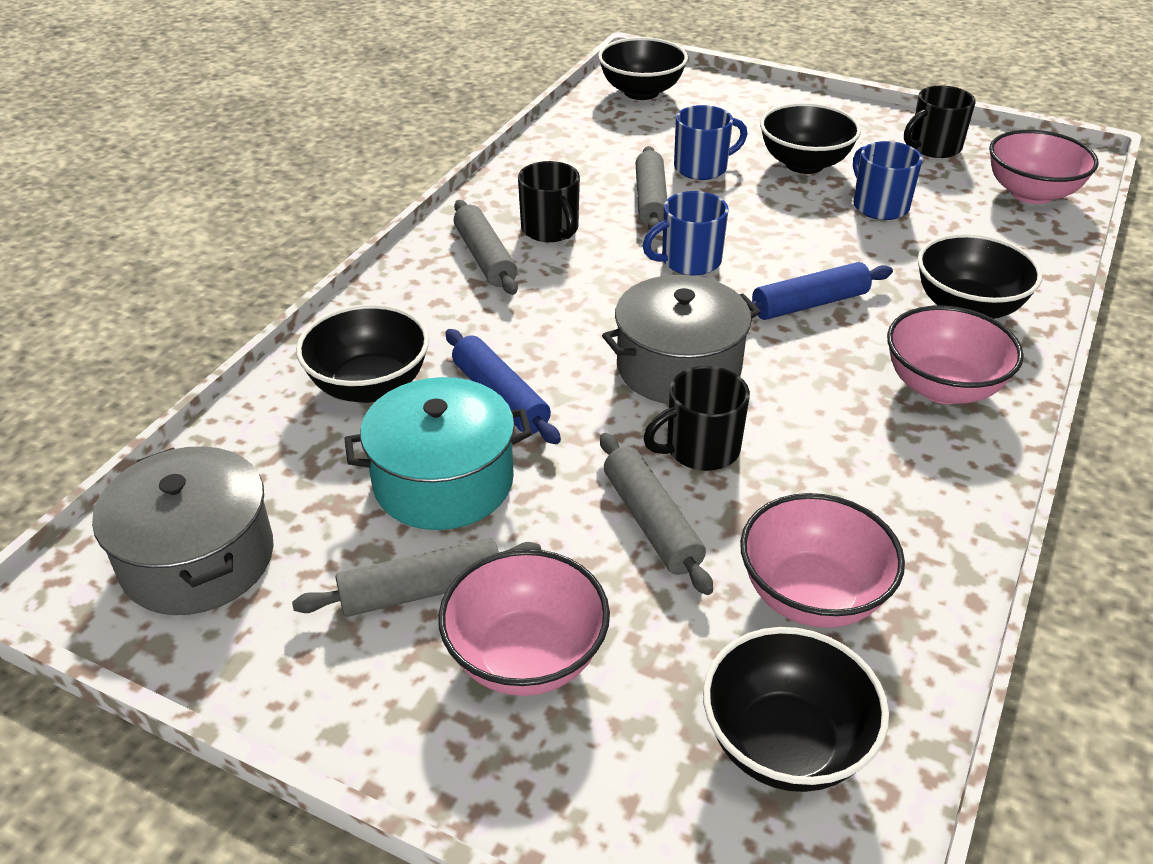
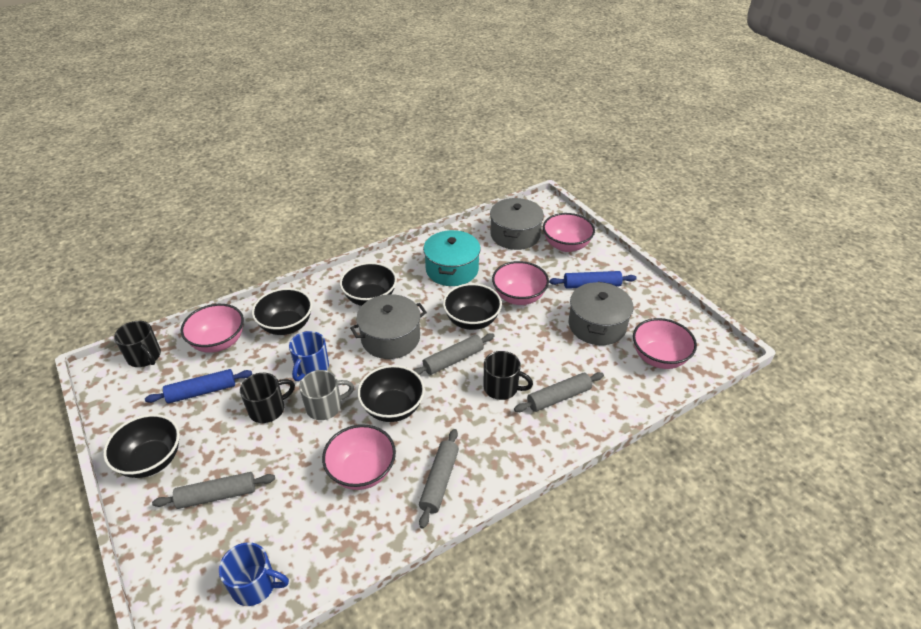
blue mug: [643,191,729,276] [674,105,747,180] [853,141,923,220] = 3 -> [219,542,289,606] [289,331,329,381] = 2
grey mug: none = 0 -> [299,370,354,420] = 1
grey pot: [92,446,274,615] [602,275,761,404] = 2 -> [350,294,427,359] [490,198,544,250] [569,282,633,345] = 3
pink bowl: [438,549,610,696] [740,493,905,628] [887,305,1024,404] [989,130,1099,204] = 4 -> [181,304,244,353] [322,424,396,490] [492,261,549,305] [543,213,595,252] [633,318,697,369] = 5

